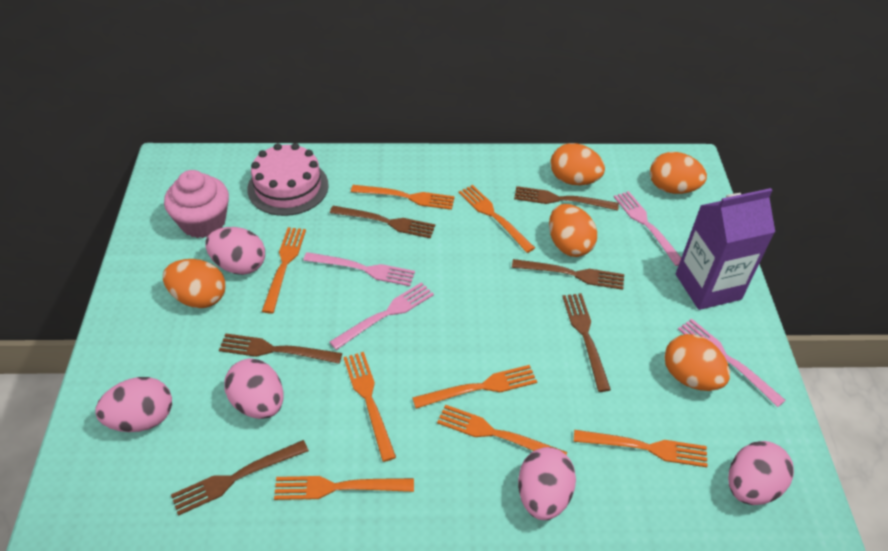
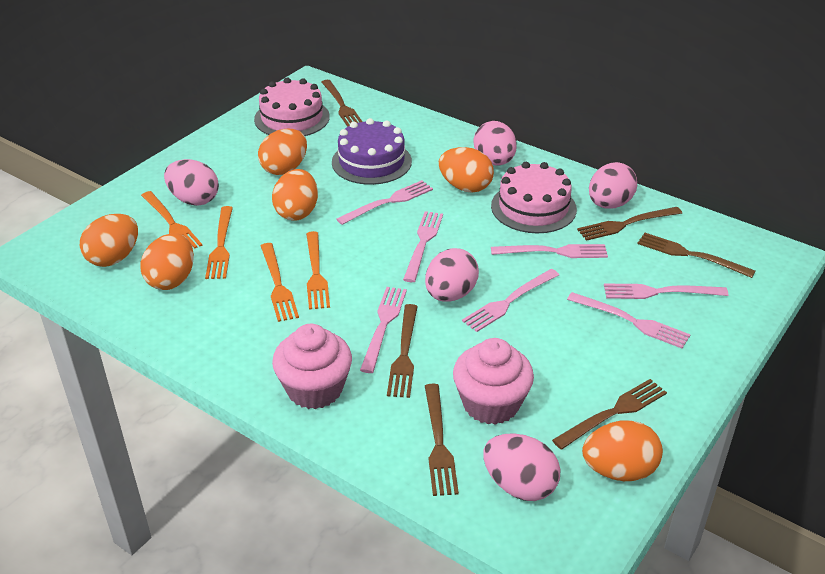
orange egg: [163,259,226,308] [549,204,597,257] [550,143,605,185] [650,152,707,194] [664,334,730,391] = 5 -> [80,214,138,267] [140,233,194,290] [258,129,307,175] [272,169,318,221] [439,147,494,193] [582,420,663,481] = 6
orange fork: [262,227,306,314] [274,476,414,500] [343,352,396,462] [351,185,455,210] [412,365,537,409] [437,404,567,455] [459,185,535,253] [574,430,708,467] = 8 -> [141,191,202,248] [205,206,233,279] [261,243,299,322] [306,231,330,310] = 4
pink cake: [247,143,329,216] = 1 -> [254,78,330,136] [491,162,577,233] = 2
pink cupcake: [164,170,229,238] = 1 -> [272,324,352,409] [453,338,534,425] = 2
pink fork: [303,252,415,286] [330,282,434,350] [614,191,681,266] [678,318,786,407] = 4 -> [336,180,433,225] [360,287,407,373] [403,211,443,282] [462,269,559,332] [491,244,608,258] [567,292,691,349] [604,283,729,299] = 7
purple cake: none = 0 -> [332,118,412,185] = 1
purple carton: [676,188,775,310] = 1 -> none = 0

